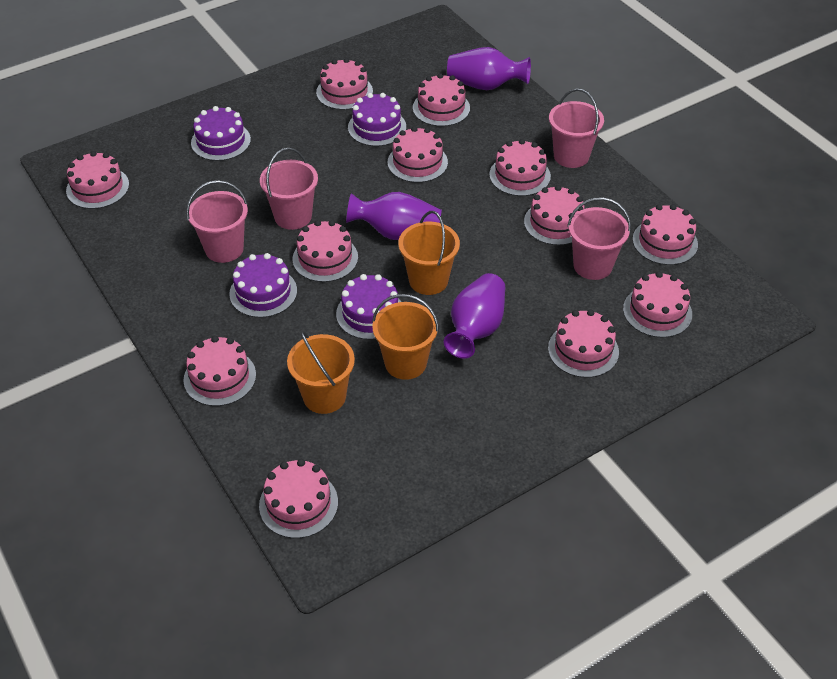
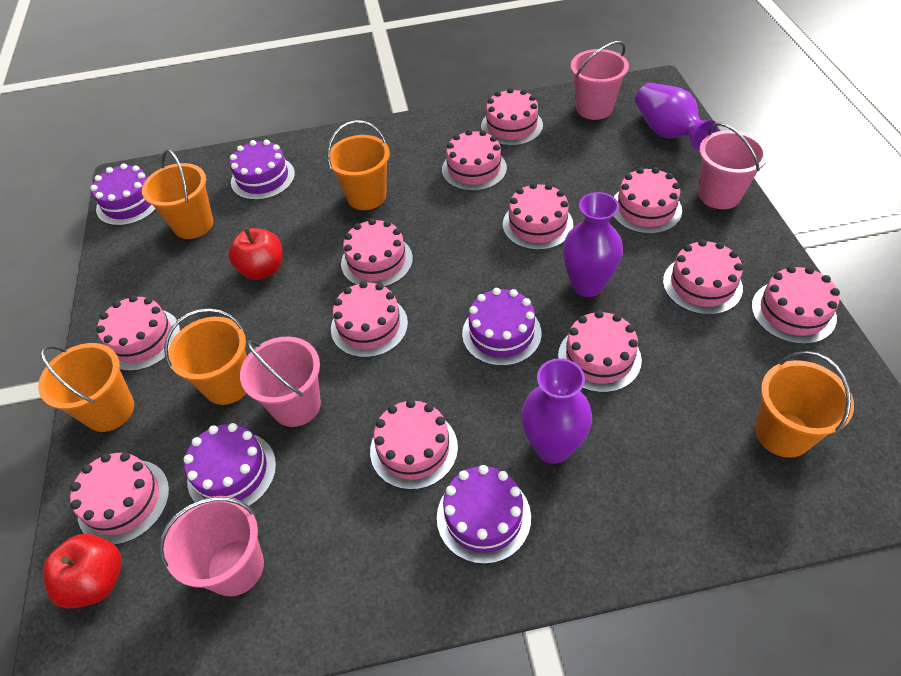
orange bucket: [287,331,355,414] [372,294,439,380] [398,211,460,295] = 3 -> [38,343,134,432] [142,149,213,239] [164,308,247,405] [327,120,390,210] [755,351,854,458] = 5
purple cake: [191,106,251,161] [229,253,297,318] [336,274,401,340] [348,93,406,146] = 4 -> [90,163,156,226] [183,423,276,507] [230,140,295,200] [437,465,531,564] [462,288,542,366] = 5
red apple: none = 0 -> [43,534,122,609] [228,227,282,280] = 2

